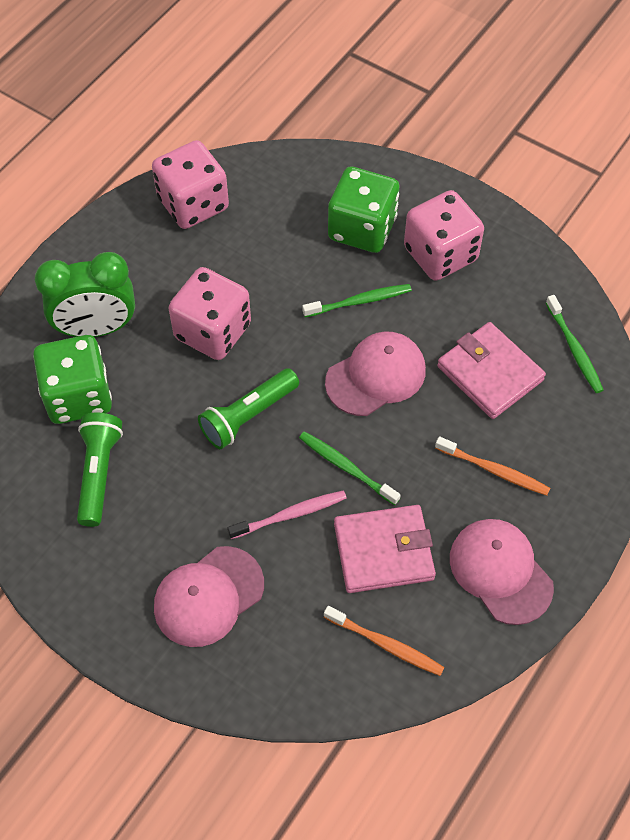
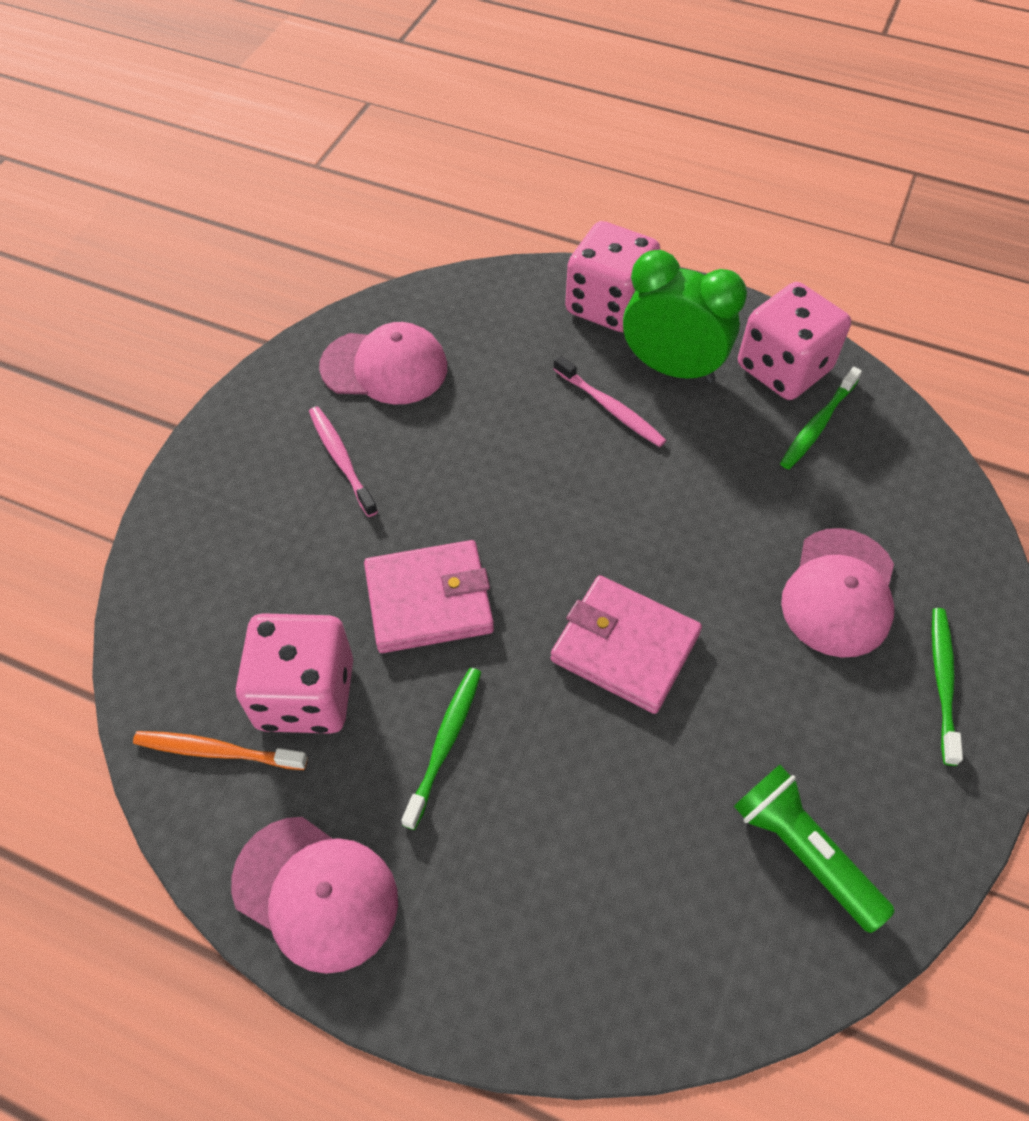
green dice: [33,335,112,424] [328,167,399,253] = 2 -> none = 0
green flashlight: [77,413,123,527] [198,368,299,449] = 2 -> [734,765,895,933] = 1
orange toothbrush: [324,606,445,676] [435,437,550,496] = 2 -> [133,731,308,770] = 1
pink toothbrush: [227,490,347,539] = 1 -> [309,406,378,517] [553,355,666,447] = 2

